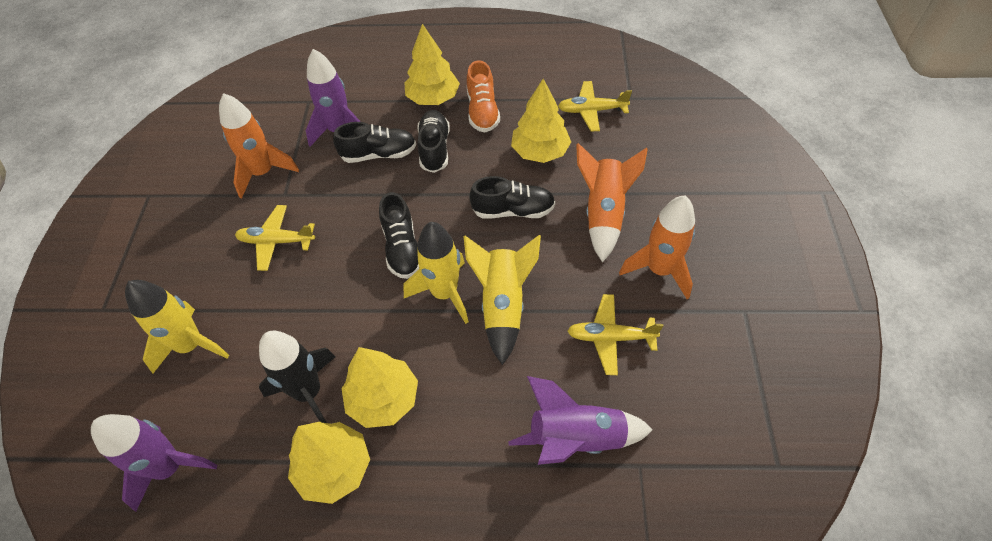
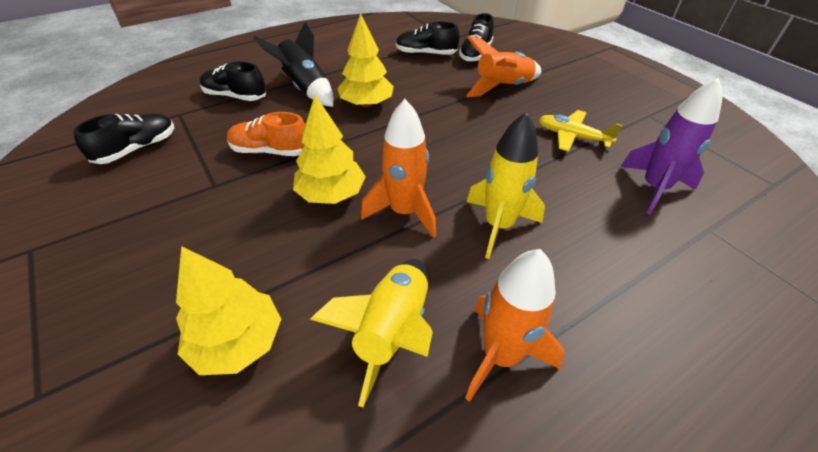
purple rocket: [91,414,217,512] [306,49,361,147] [508,376,653,465] = 3 -> [620,78,722,214] = 1
yellow plane: [235,205,315,271] [558,81,632,131] [567,294,663,375] = 3 -> [539,110,622,152] = 1
yellow rocket: [125,280,229,373] [403,222,469,324] [463,235,541,365] = 3 -> [310,259,433,407] [466,112,545,259] = 2
yellow tree: [288,422,370,504] [341,347,418,428] [404,24,460,105] [511,79,571,163] = 4 -> [176,246,281,375] [293,95,366,204] [337,13,394,108] = 3

